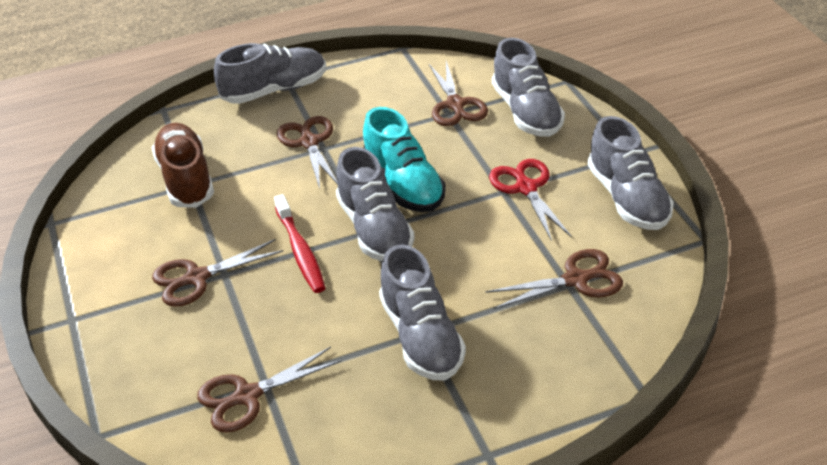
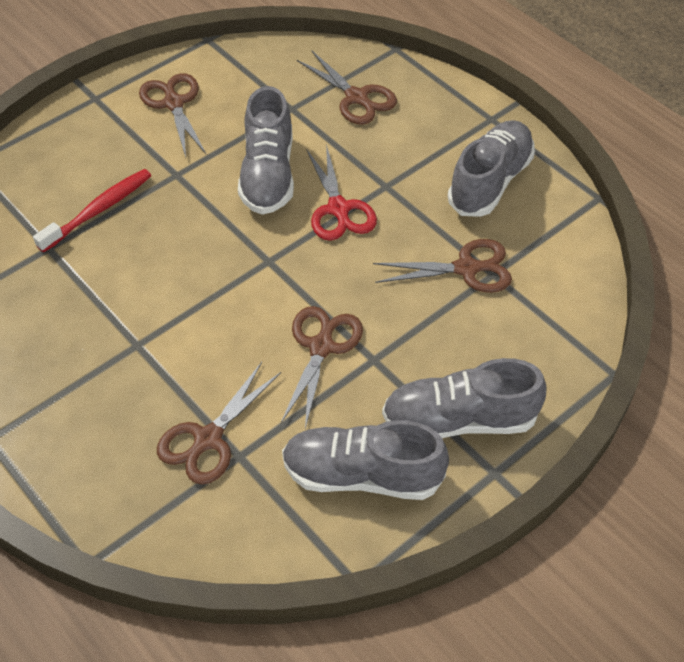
brown shoe: [152,123,214,208] = 1 -> none = 0
grey shoe: [214,43,326,104] [336,147,415,261] [379,244,466,381] [492,38,565,137] [588,116,674,230] = 5 -> [238,86,294,215] [282,420,449,500] [382,358,546,438] [448,120,535,217] = 4
turquoise shoe: [363,107,446,212] = 1 -> none = 0

